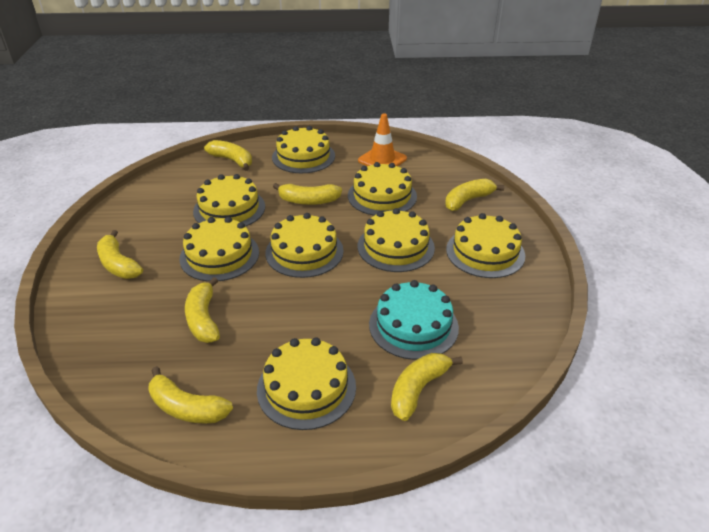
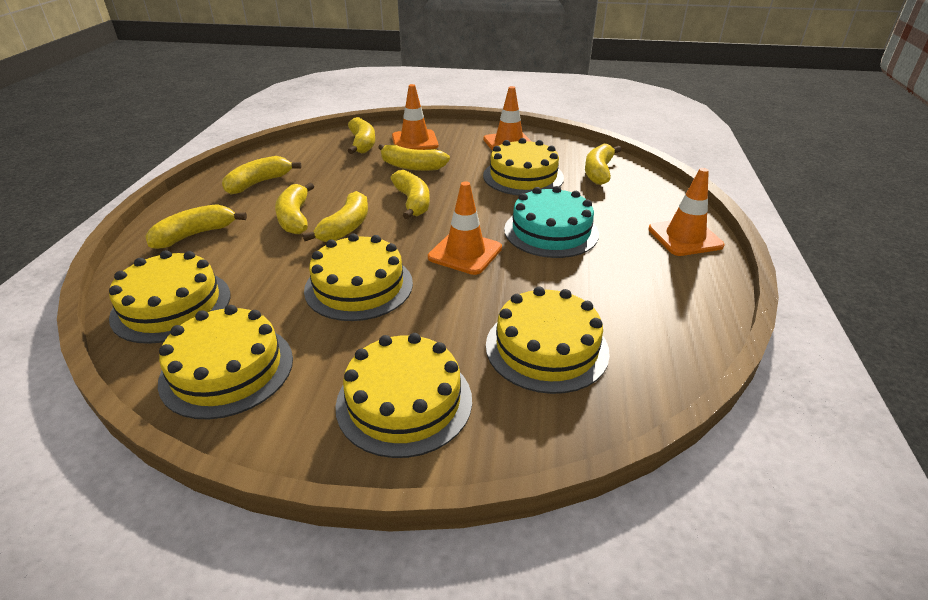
orange traffic cone: [358,113,407,166] = 1 -> [392,84,439,150] [428,181,502,275] [483,86,532,151] [648,168,725,256] = 4
yellow banana: [97,230,143,279] [149,366,233,423] [185,277,220,343] [204,140,252,171] [273,183,342,205] [391,353,463,421] [445,179,504,211] = 7 -> [145,204,247,249] [222,156,302,194] [275,183,314,234] [303,191,368,242] [347,117,375,154] [378,144,450,171] [390,170,430,219] [585,144,621,185] = 8
yellow cake: [180,217,259,282] [193,174,265,226] [257,338,356,430] [265,213,344,278] [272,126,335,173] [348,162,417,216] [358,208,435,272] [446,213,525,278] = 8 -> [109,250,230,344] [158,305,293,419] [304,233,413,321] [335,333,472,458] [483,138,564,195] [486,287,610,394] = 6

